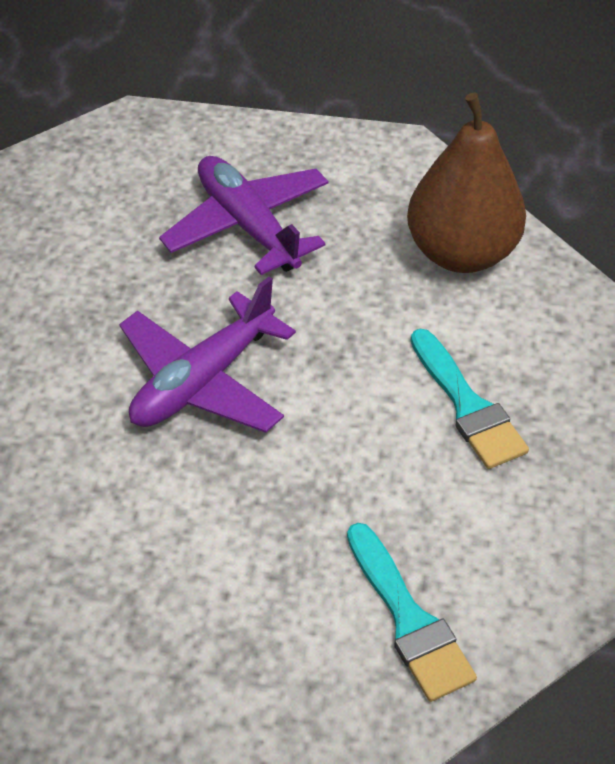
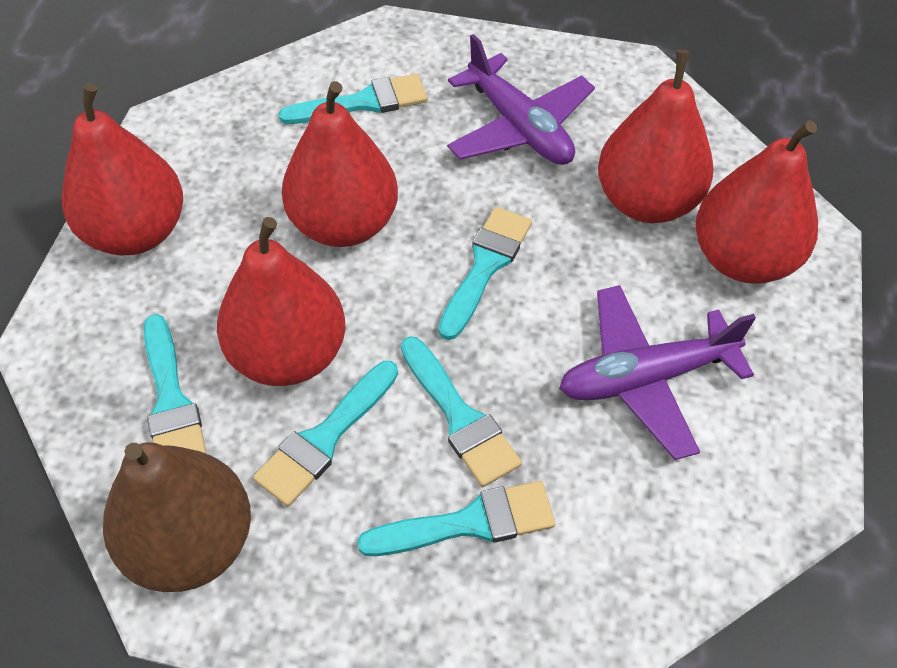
red pear: none = 0 -> [62,83,183,255] [217,217,346,386] [282,81,398,247] [598,49,714,223] [695,120,818,284] = 5
turquoise brush: [347,523,477,702] [411,329,529,469] = 2 -> [143,314,207,454] [253,361,398,507] [279,74,428,124] [357,481,555,556] [401,336,522,487] [438,207,532,340] = 6

